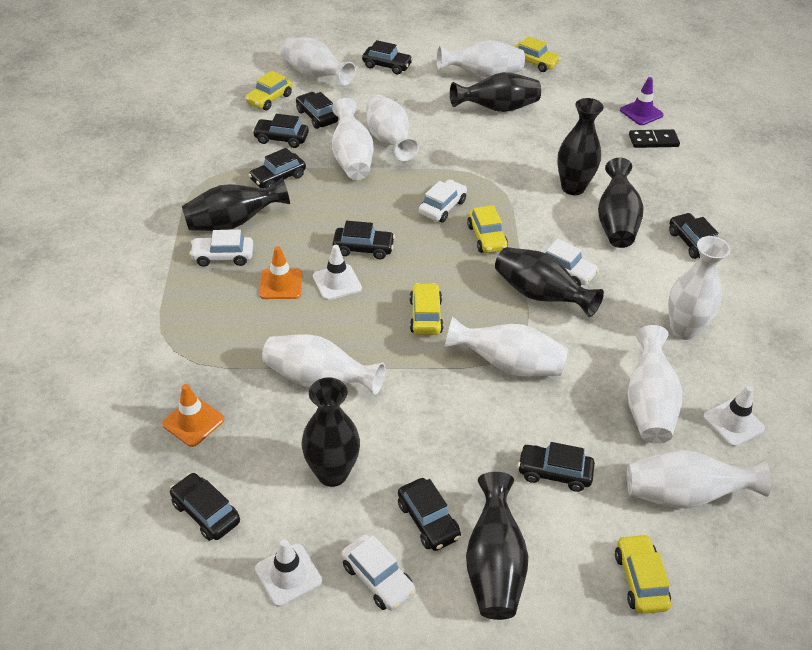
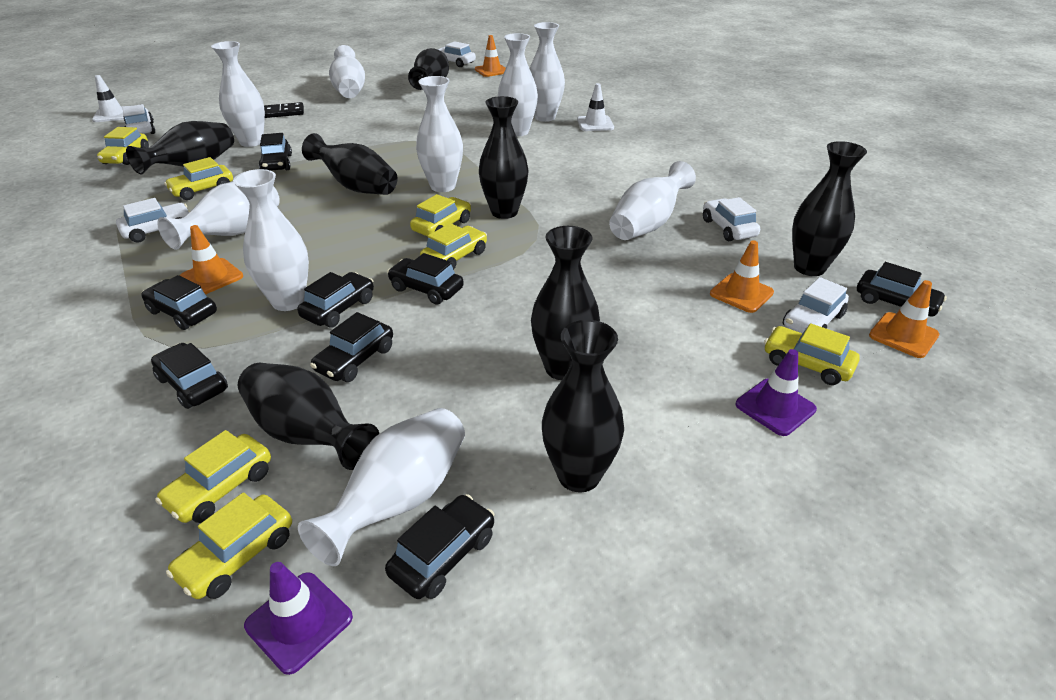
black car: [170,473,240,541] [248,148,306,188] [252,114,309,148] [296,92,338,129] [333,221,395,259] [362,40,413,74] [398,478,461,551] [518,442,595,492] [669,213,719,259] = 9 -> [141,275,217,330] [151,343,228,409] [259,133,292,171] [297,272,374,328] [310,312,393,382] [385,494,495,599] [387,253,464,305] [857,262,947,317] = 8
black vase: [182,178,290,231] [301,378,360,487] [450,72,541,112] [466,472,528,620] [495,247,604,317] [557,98,604,195] [598,158,643,248] = 7 -> [126,121,234,175] [238,363,379,470] [302,133,398,195] [408,48,449,90] [479,96,528,219] [531,226,600,380] [542,320,624,492] [792,141,867,276] = 8
orange traffic cone: [162,384,224,447] [259,246,302,299] = 2 -> [180,225,243,294] [475,35,506,77] [710,240,774,313] [869,280,939,358] = 4
purple traffic cone: [620,77,664,125] = 1 -> [244,562,353,675] [736,349,817,436] = 2
white car: [189,230,253,267] [342,534,416,610] [419,180,467,222] [540,239,599,286] = 4 -> [116,198,190,243] [123,104,155,134] [438,41,476,67] [703,197,760,241] [783,277,849,333] = 5
white traffic cone: [255,539,322,607] [313,245,362,300] [703,386,765,447] = 3 -> [92,75,127,122] [577,83,614,131] = 2
yellow car: [245,71,292,110] [410,283,443,335] [467,205,508,253] [515,36,561,72] [615,534,671,614] = 5 -> [97,127,149,165] [155,430,271,523] [164,157,233,200] [166,492,292,599] [410,194,471,237] [420,223,487,270] [764,323,860,385] = 7

